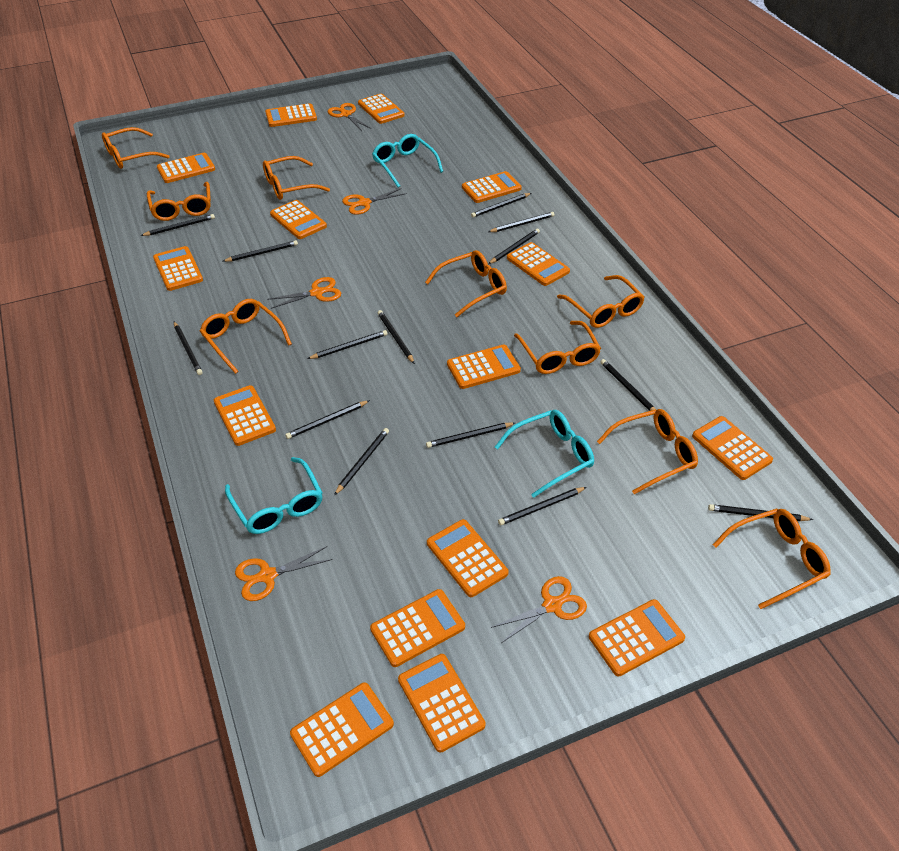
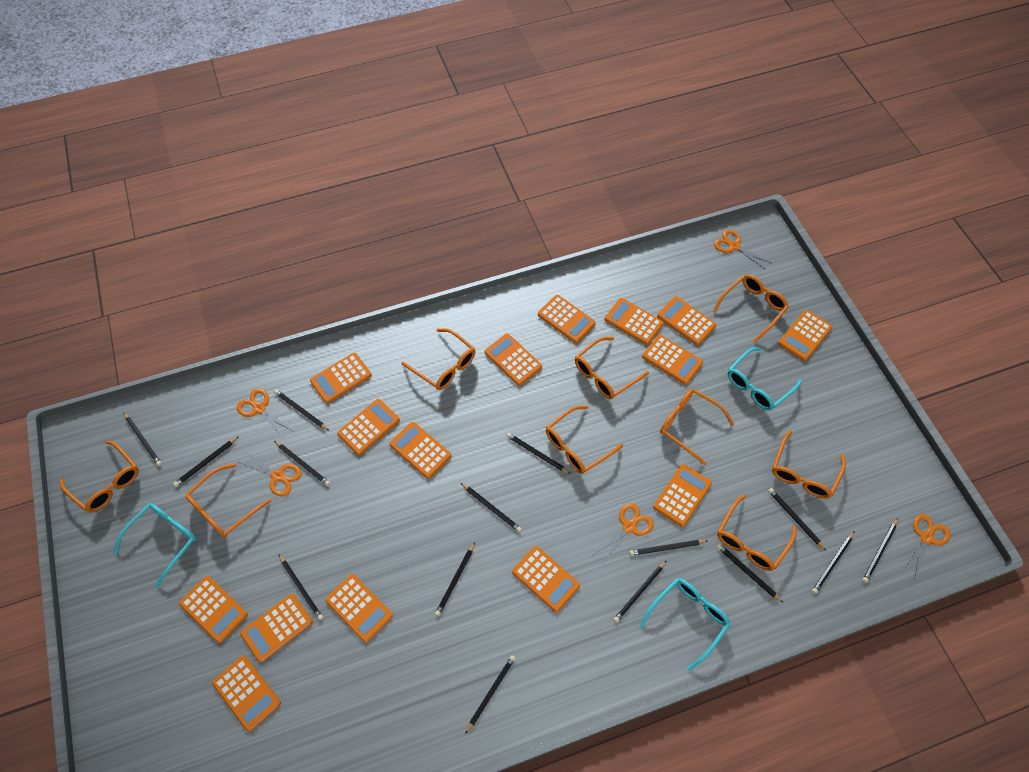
black pencil: [140,214,215,236] [174,322,203,375] [223,240,298,262] [285,400,370,439] [307,330,388,359] [334,428,389,495] [378,310,415,364] [426,422,515,448] [471,193,531,218] [488,212,555,232] [488,229,540,264] [498,487,587,525] [601,359,655,411] [708,504,813,521] = 14 -> [123,412,162,466] [173,437,238,487] [274,390,329,431] [274,441,330,486] [279,555,323,620] [435,542,475,616] [461,483,522,532] [465,655,516,734] [507,433,571,474] [613,560,667,622] [629,540,707,556] [717,544,783,603] [768,488,826,550] [812,531,855,594] [863,518,898,583] = 15

